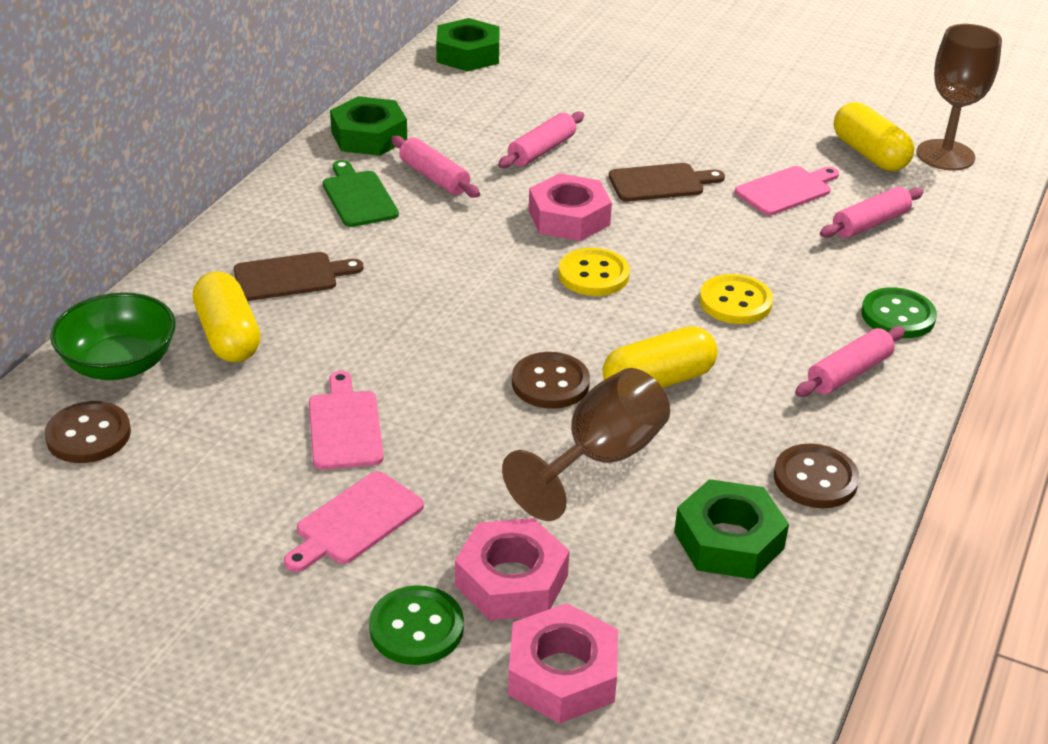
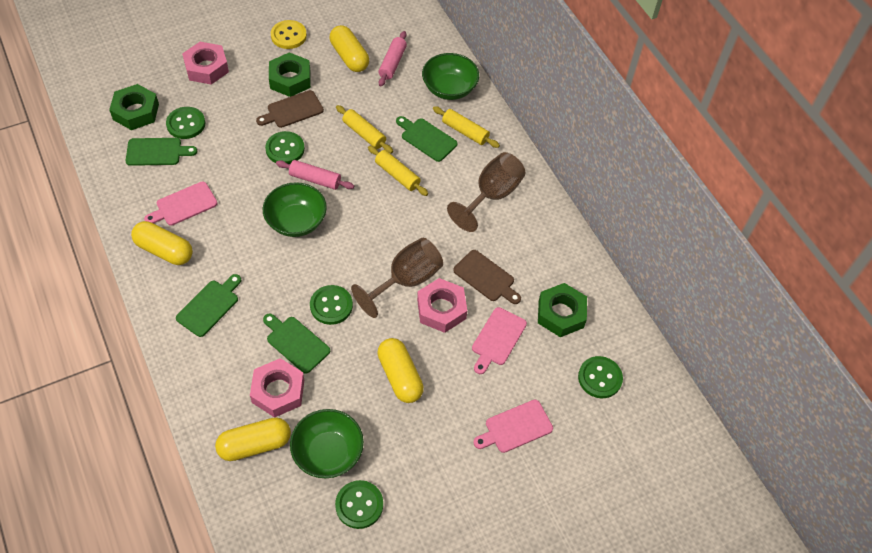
brown button: [45,401,131,463] [512,352,590,409] [774,443,859,508] = 3 -> none = 0
green bowl: [50,292,176,380] = 1 -> [263,182,327,237] [290,409,364,478] [422,53,479,100] = 3
green button: [369,585,464,665] [861,288,937,338] = 2 -> [166,107,205,139] [265,131,305,164] [310,285,353,325] [335,480,383,529] [578,356,623,398] = 5
green cutting board: [323,160,399,227] = 1 -> [126,138,197,166] [176,274,241,337] [263,313,330,373] [396,116,457,162] = 4
pink rolling pin: [391,136,480,198] [498,112,584,168] [795,327,905,397] [820,187,924,238] = 4 -> [276,160,354,190] [378,31,407,86] = 2
yellow button: [558,248,630,296] [700,274,773,324] = 2 -> [271,20,307,49] = 1
yellow capsule: [193,271,260,362] [603,326,718,388] [834,102,914,171] = 3 -> [131,221,193,265] [215,417,291,461] [330,25,369,72] [377,338,424,403] = 4
yellow rolling pin: none = 0 -> [336,105,393,154] [368,146,428,196] [433,106,500,148] = 3

